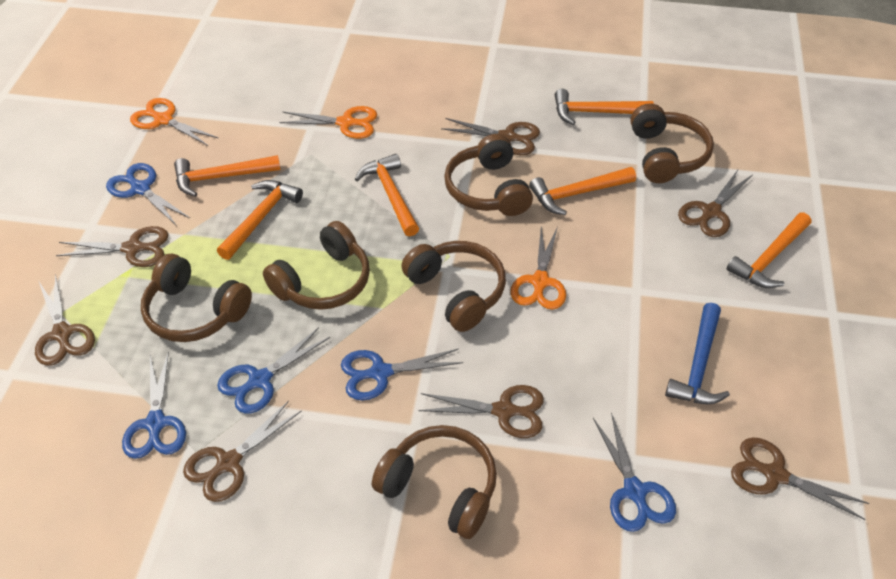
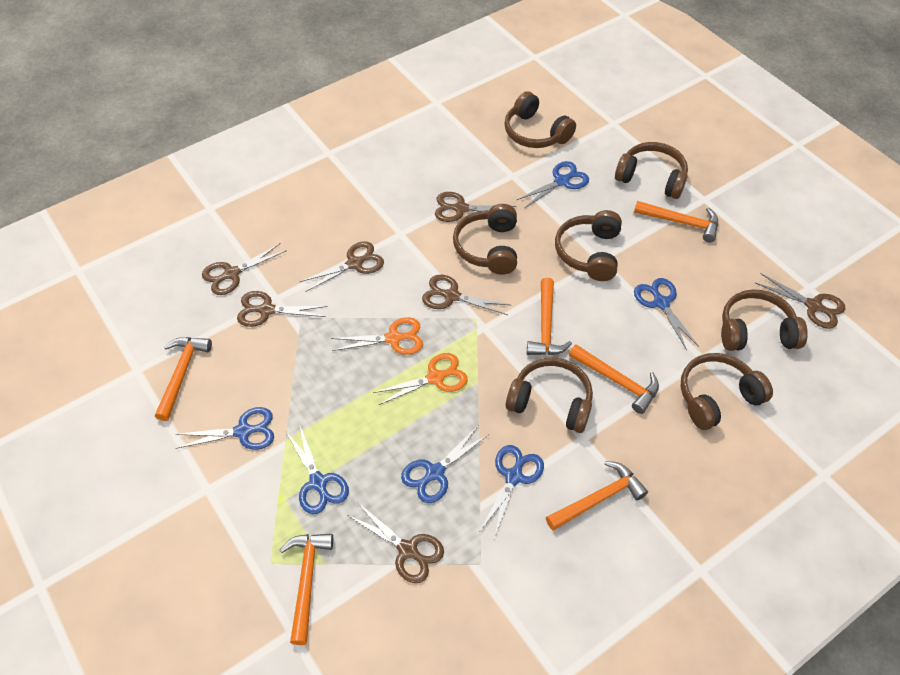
blue hammer: [665,303,730,404] = 1 -> none = 0
blue scissors: [106,163,190,226] [122,351,186,459] [217,327,330,414] [341,349,463,400] [593,412,676,532] = 5 -> [175,407,274,450] [287,426,349,514] [401,426,489,503] [480,445,544,539] [517,161,589,208] [634,278,699,350] = 6
brown headphones: [141,254,252,342] [263,221,370,310] [372,425,497,539] [401,241,506,332] [444,134,533,216] [630,103,714,183] = 6 -> [453,204,517,275] [504,91,576,148] [506,358,593,433] [555,210,622,281] [615,142,688,199] [680,353,773,430] [721,289,808,351] = 7
orange scissors: [130,98,218,146] [279,106,377,139] [510,226,566,310] = 3 -> [331,317,423,355] [373,353,468,405] = 2

